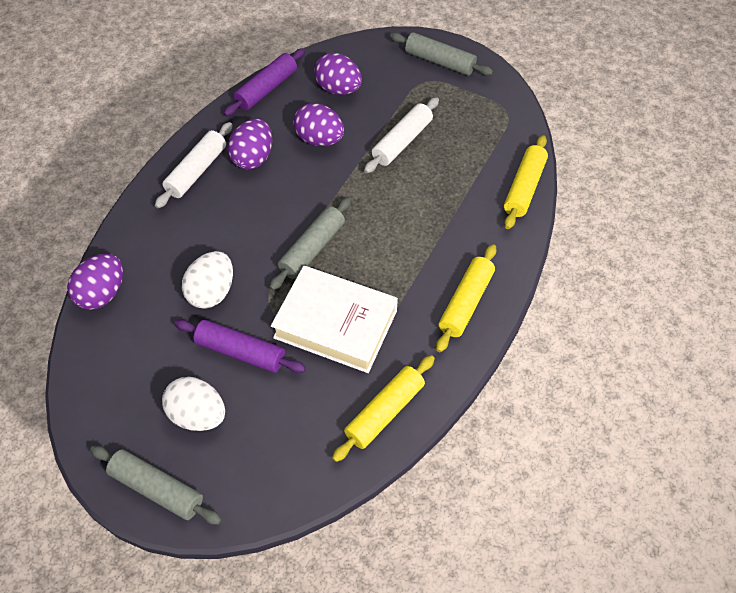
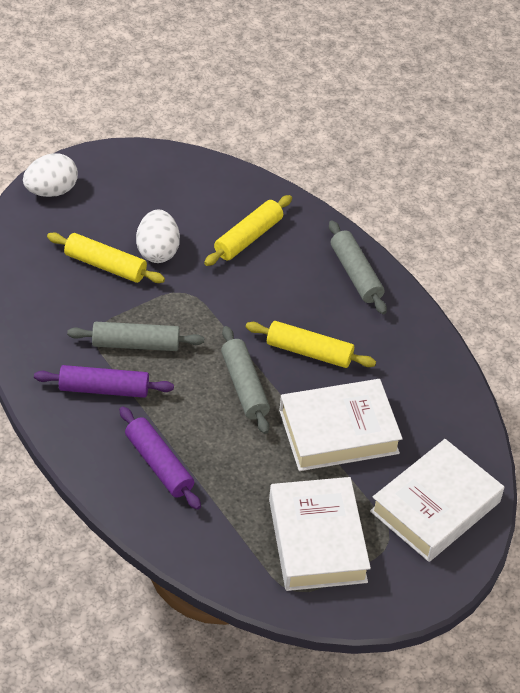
purple egg: [67,254,123,310] [228,119,273,169] [293,103,344,146] [314,53,362,95] = 4 -> none = 0
white book: [271,266,398,373] = 1 -> [269,477,371,591] [279,379,403,471] [370,439,504,562] = 3
white rolling pin: [155,122,233,208] [364,97,439,173] = 2 -> none = 0

